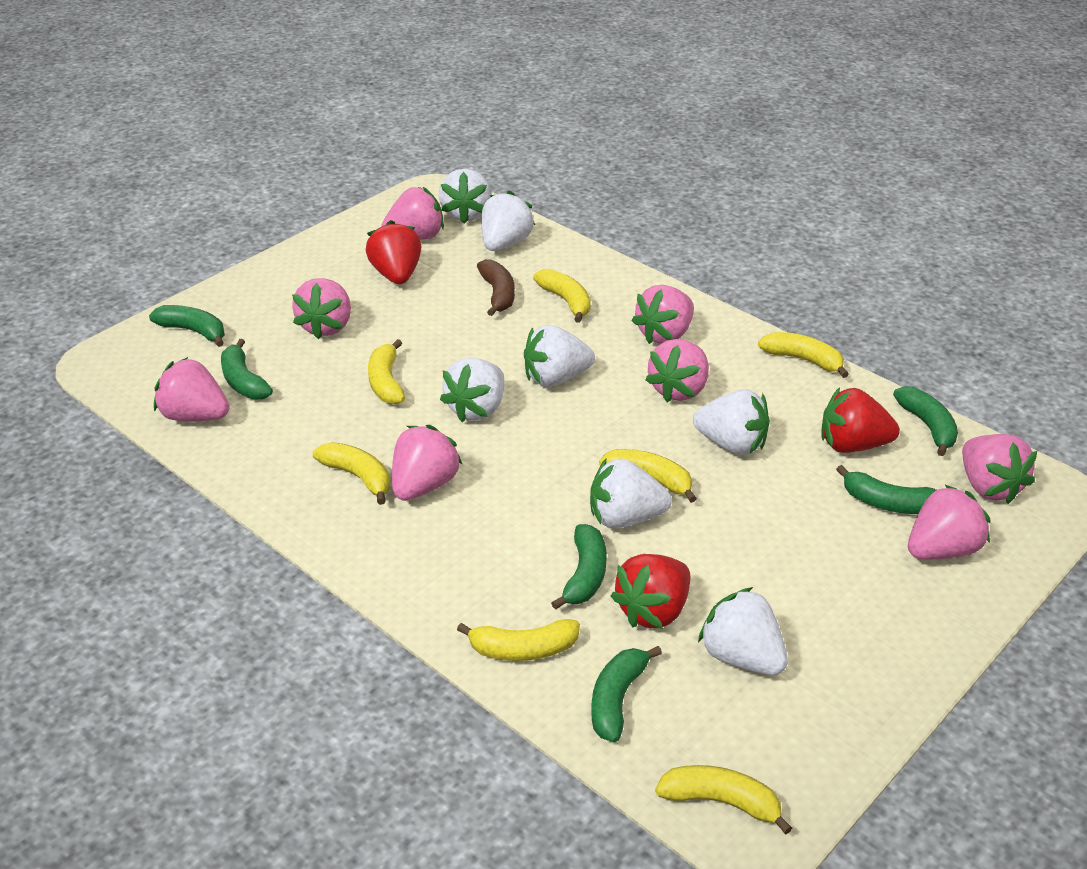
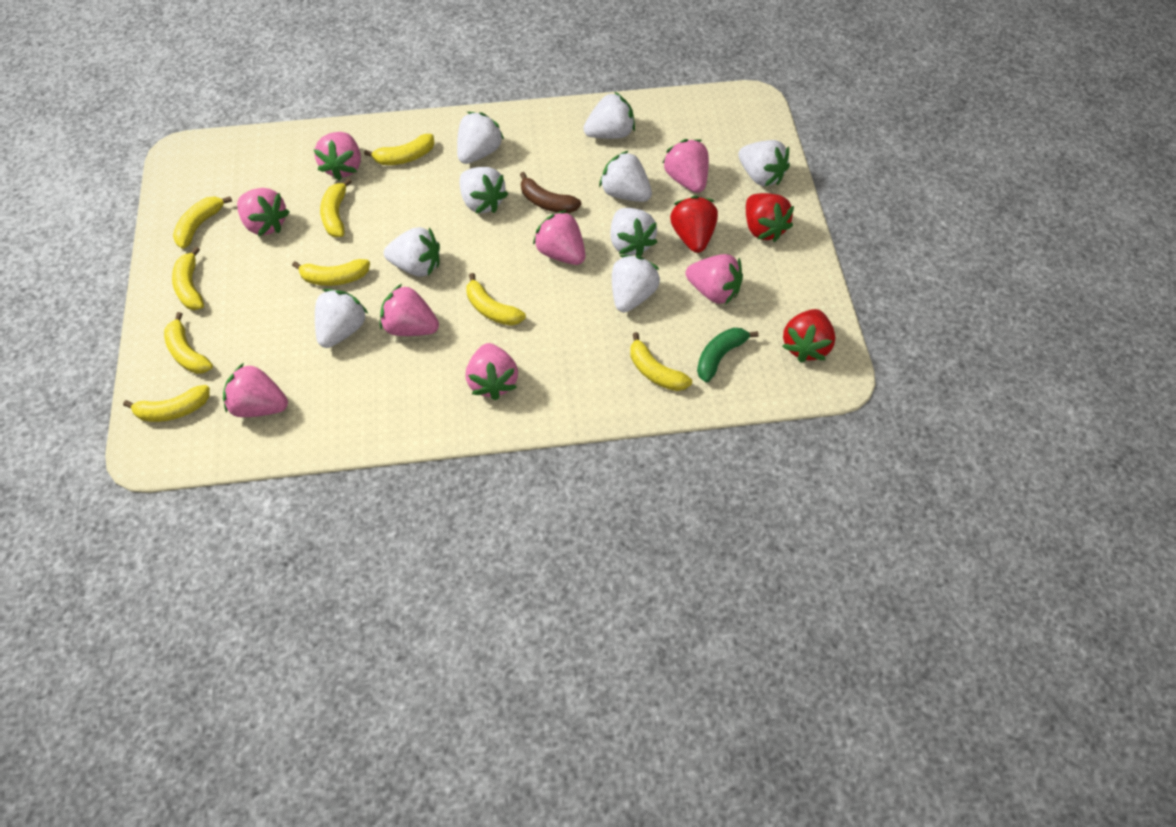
green banana: [149,305,225,347] [221,339,273,399] [551,524,607,610] [591,646,662,742] [836,465,936,514] [893,386,958,456] = 6 -> [697,328,759,382] = 1
white strawberry: [439,169,491,224] [440,358,504,422] [482,191,535,251] [524,325,595,387] [590,459,672,528] [693,389,770,455] [698,587,788,675] = 7 -> [315,289,368,348] [384,227,440,277] [457,112,504,164] [460,167,508,214] [583,92,635,139] [599,150,652,202] [610,208,657,256] [612,255,660,312] [738,140,790,187] = 9
yellow banana: [313,442,390,505] [368,339,405,404] [457,619,580,661] [533,269,591,323] [599,449,697,503] [655,765,792,834] [758,332,849,378] = 7 -> [123,385,210,422] [164,312,213,374] [172,247,204,310] [173,196,232,249] [292,259,370,286] [320,178,352,237] [364,134,435,165] [466,273,526,326] [630,332,692,391] = 9

